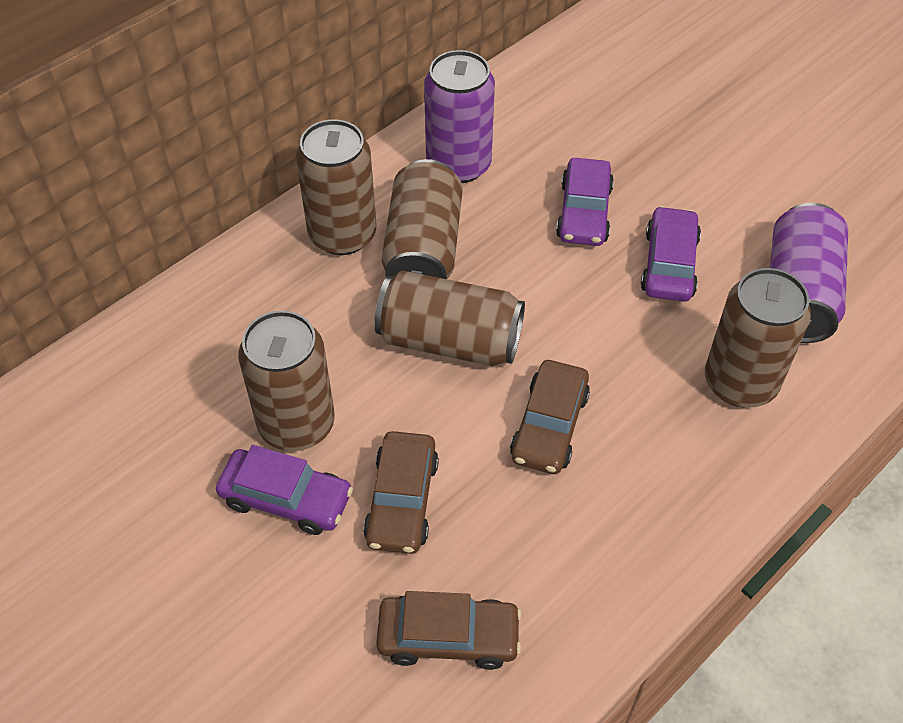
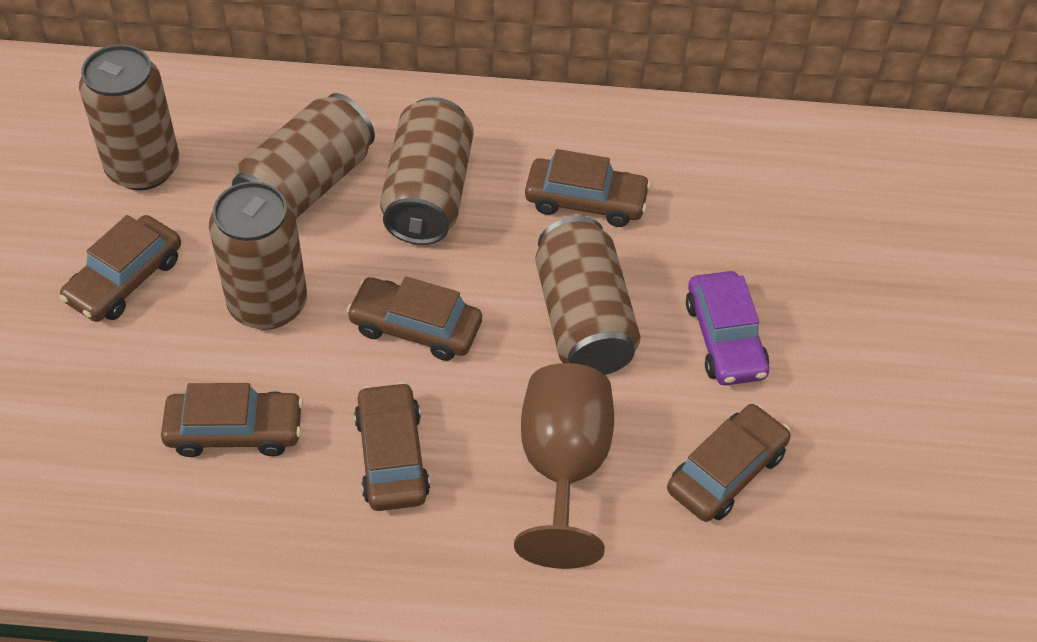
brown car: [363,431,439,554] [376,591,522,670] [510,360,590,474] = 3 -> [60,215,181,322] [161,383,303,457] [346,276,482,361] [354,382,430,511] [525,149,651,227] [667,404,791,522] = 6
brown goblet: none = 0 -> [514,363,614,569] = 1
purple can: [424,50,495,183] [770,203,848,343] = 2 -> none = 0
purple car: [216,445,353,535] [556,158,614,246] [641,206,701,302] = 3 -> [686,271,769,385] = 1

